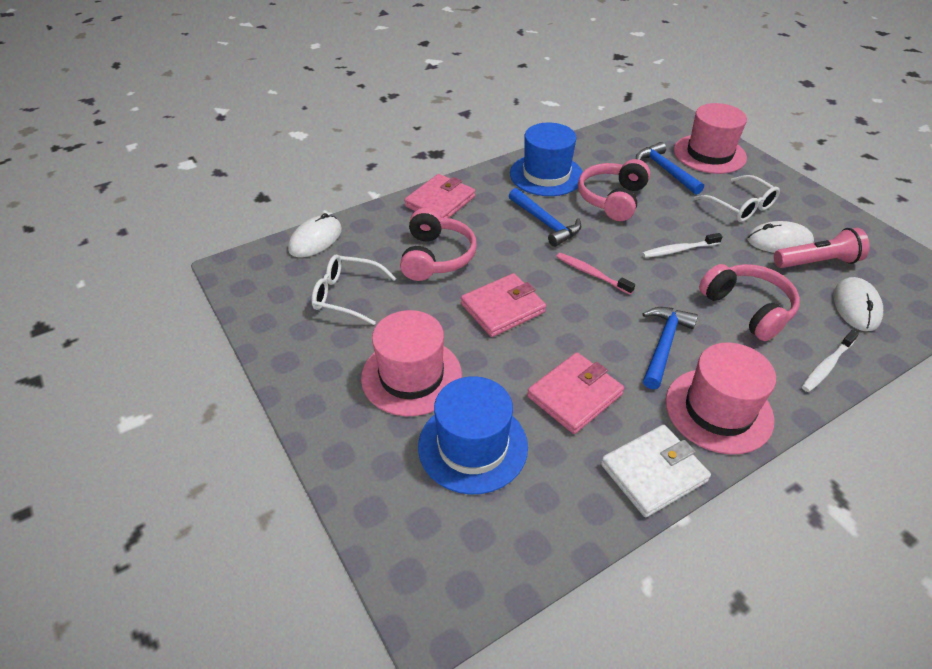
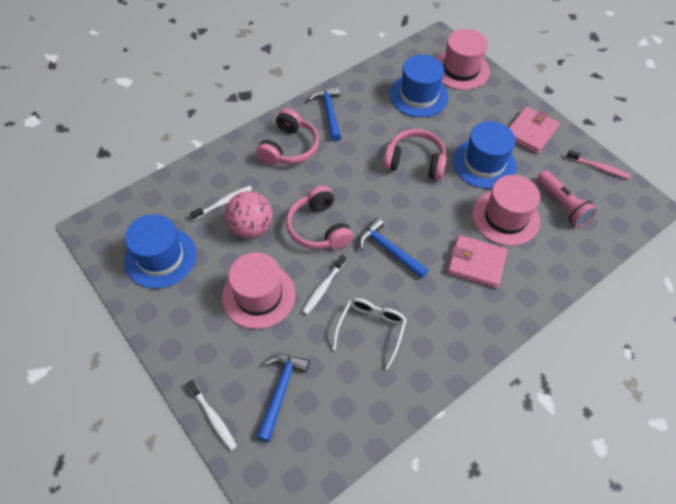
blue hat: [418,376,528,495] [510,123,583,196] = 2 -> [125,214,197,289] [390,55,449,117] [453,121,517,189] = 3
pink ball: none = 0 -> [225,191,273,238] = 1
pink wallet: [404,174,475,218] [461,273,546,337] [527,352,624,434] = 3 -> [447,235,508,288] [509,107,560,154] = 2
white glasses: [311,255,396,325] [694,175,780,222] = 2 -> [332,298,407,370] = 1
white mouse: [288,213,342,257] [747,221,814,253] [833,277,883,331] = 3 -> none = 0
white toothbrush: [642,233,723,258] [802,330,859,392] = 2 -> [187,380,237,451] [190,185,252,220] [302,255,346,315] = 3
white wallet: [601,425,711,517] = 1 -> none = 0

